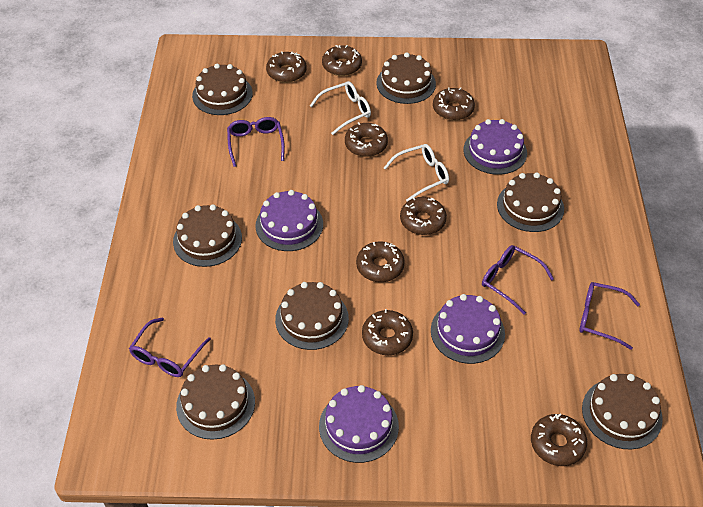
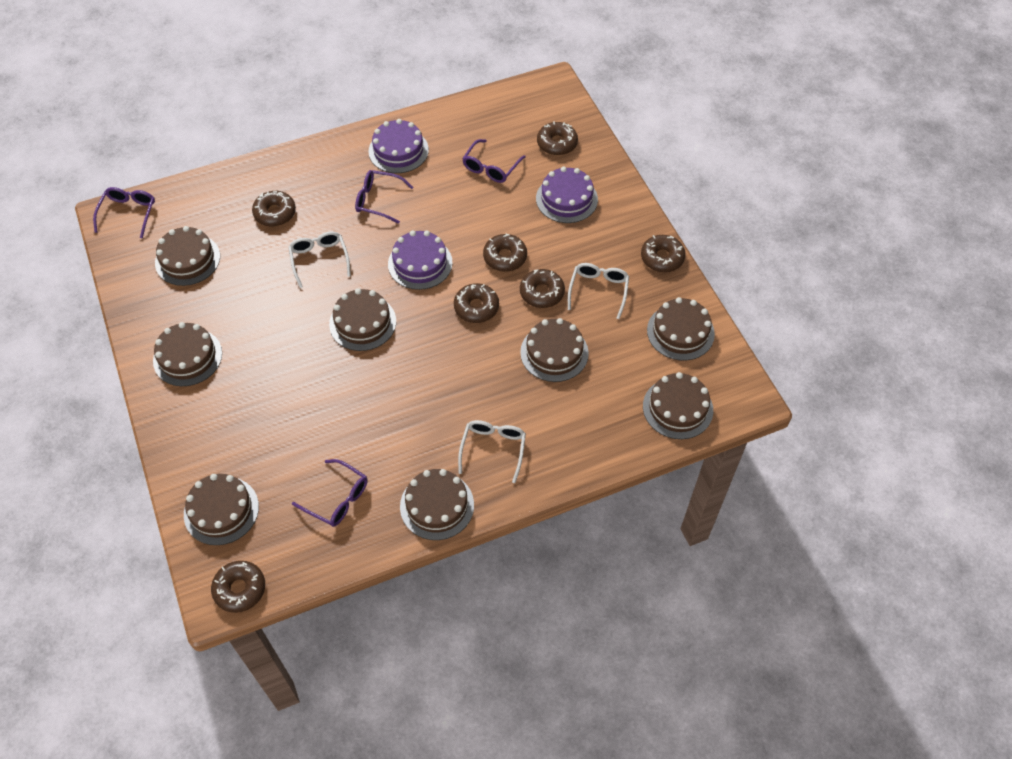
brown cake: [173,205,242,267] [176,364,255,440] [192,64,253,115] [275,282,349,350] [376,53,436,104] [497,172,564,232] [582,374,663,449] = 7 -> [153,322,222,386] [155,226,220,286] [184,474,259,545] [329,288,396,351] [400,469,474,540] [520,318,589,382] [643,372,713,439] [647,297,715,360] = 8
brown donut: [266,51,307,83] [322,45,362,76] [345,122,388,157] [356,241,405,282] [362,309,413,355] [400,197,447,235] [433,87,475,120] [531,414,587,466] = 8 -> [211,561,265,613] [252,191,296,227] [454,283,499,323] [483,234,527,272] [520,269,565,308] [537,121,578,155] [641,235,685,272] = 7
purple cake: [256,190,323,251] [319,385,399,463] [431,294,505,364] [463,119,527,175] = 4 -> [368,119,429,173] [388,231,453,290] [536,167,598,223] = 3
white glasses: [310,81,371,135] [384,144,449,202] = 2 -> [288,231,351,288] [458,420,526,483] [568,263,629,319] = 3

